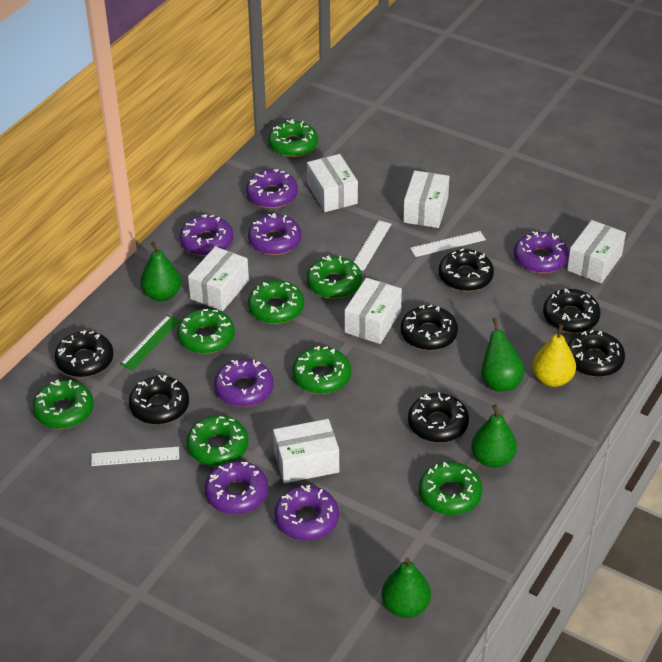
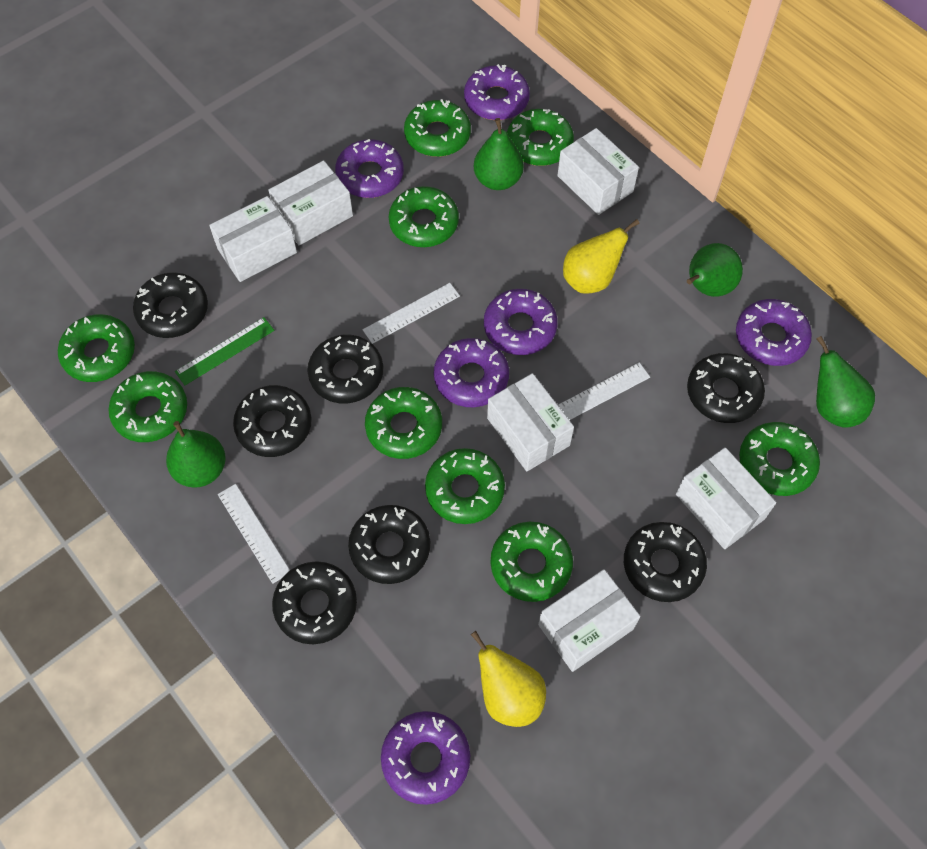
green donut: [33,380,94,429] [177,309,235,354] [186,415,248,466] [248,280,304,324] [268,119,318,157] [292,346,351,394] [307,255,362,299] [419,462,483,515] = 8 -> [58,314,135,382] [109,371,187,442] [365,387,442,459] [389,186,459,247] [404,99,471,157] [425,448,505,524] [490,522,573,602] [507,109,574,166] [739,422,820,496] = 9
purple donut: [180,214,233,256] [205,461,268,514] [214,359,274,407] [246,169,298,208] [248,213,302,255] [274,485,339,541] [514,231,569,273] = 7 -> [335,139,404,198] [381,711,470,805] [434,338,509,407] [464,64,530,120] [484,289,558,355] [736,299,812,366] = 6
yellow pear: [533,324,576,387] = 1 -> [471,631,546,727] [563,219,640,294] = 2

